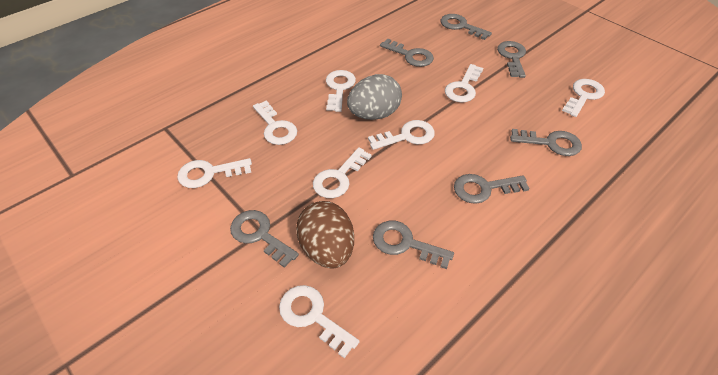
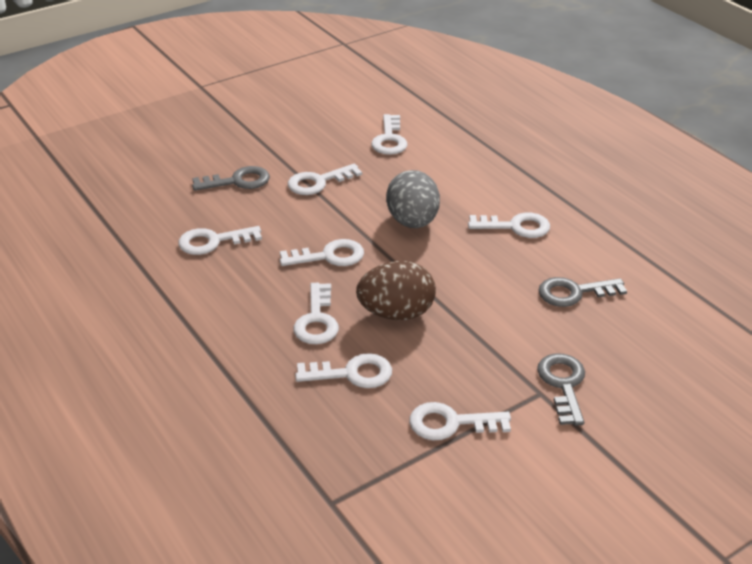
grey key: [230,210,299,268] [373,221,454,269] [380,38,434,67] [441,14,492,40] [454,174,530,204] [497,41,526,78] [510,129,582,156] = 7 -> [192,166,270,191] [537,353,585,426] [539,277,627,307] = 3

